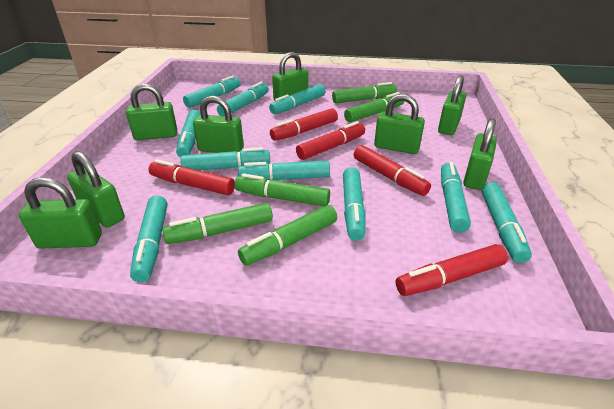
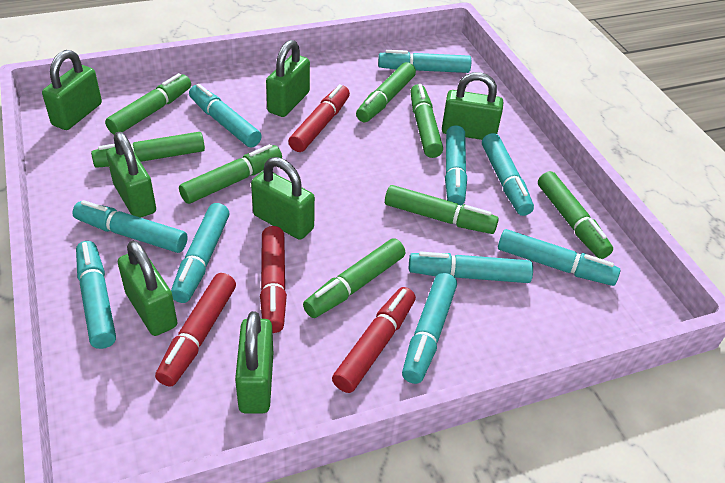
green marker: [162,203,273,244] [235,174,330,206] [238,205,337,265] [332,82,397,103] [344,92,404,122] = 5 -> [91,132,205,168] [105,73,191,135] [179,144,282,204] [303,238,405,318] [356,62,416,123] [385,185,499,234] [410,84,443,158] [538,171,613,259] = 8
green padlock: [19,178,102,249] [67,151,125,228] [126,84,177,140] [193,96,244,153] [272,52,308,101] [374,94,425,154] [438,75,466,135] [463,118,497,190] = 8 -> [42,50,102,130] [106,132,156,218] [118,241,177,336] [235,311,273,413] [251,157,315,240] [266,40,310,117] [442,72,503,140] = 7
red marker: [148,159,235,195] [270,108,338,141] [296,121,365,160] [354,145,431,196] [396,244,508,296] = 5 -> [155,273,236,387] [260,226,287,333] [288,84,350,152] [332,287,416,393] = 4

